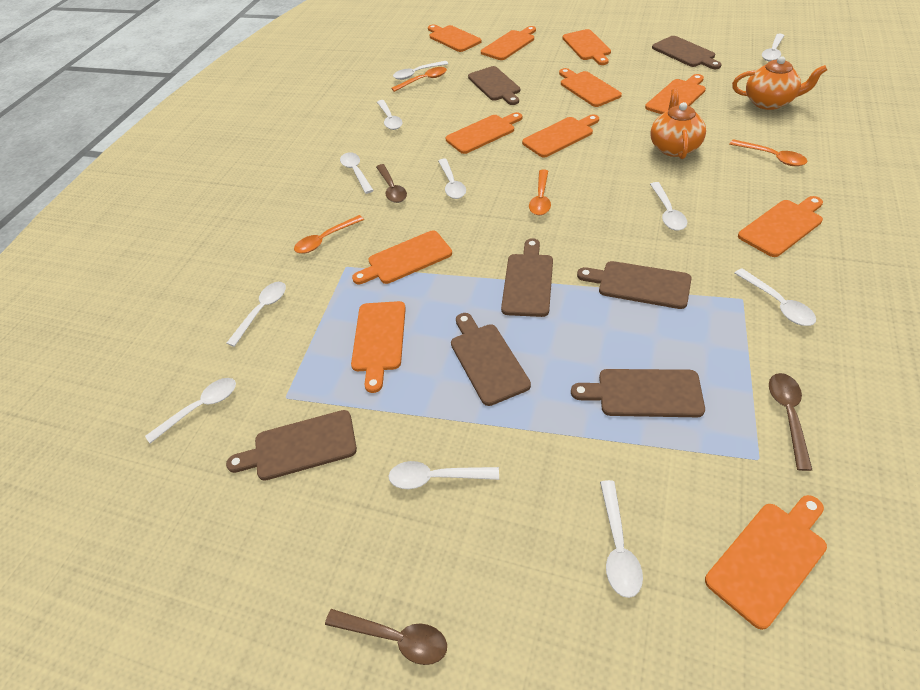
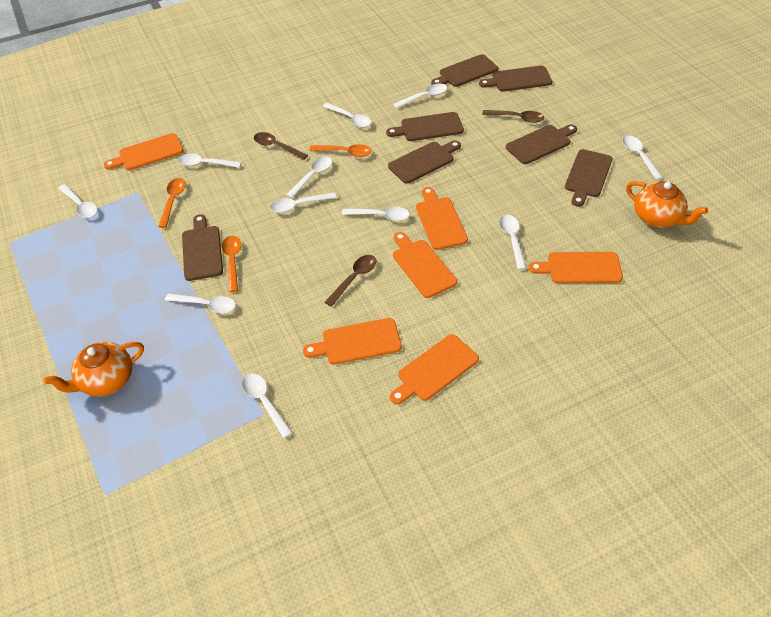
orange cutting board: [351,301,406,393] [352,231,452,284] [428,24,482,52] [446,112,522,154] [481,26,536,60] [522,114,599,157] [559,68,622,107] [562,29,611,65] [645,74,706,114] [705,495,827,630] [738,196,823,257] = 11 -> [104,133,184,170] [303,318,402,365] [390,334,479,405] [393,232,457,298] [416,187,468,250] [529,252,623,283] = 6
orange spoon: [294,215,364,254] [391,67,447,92] [529,170,551,215] [729,139,807,166] = 4 -> [158,178,186,228] [222,236,241,292] [309,144,372,157] = 3

